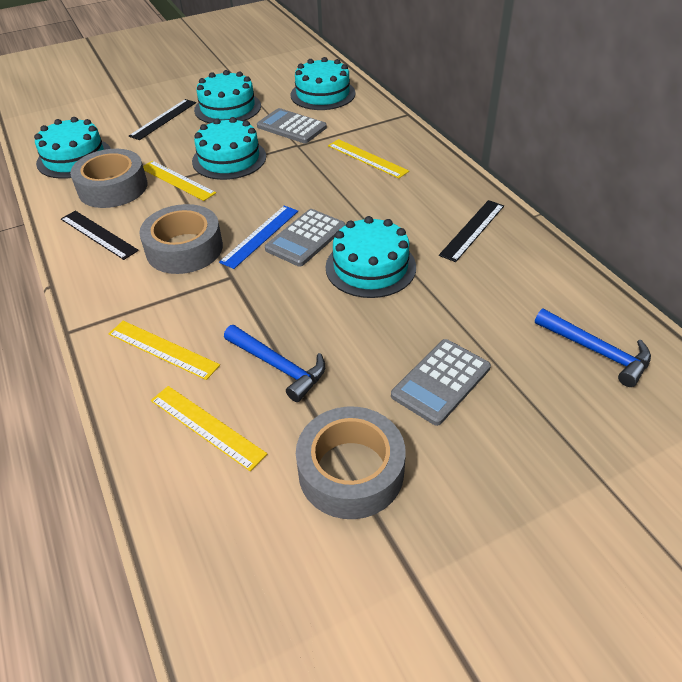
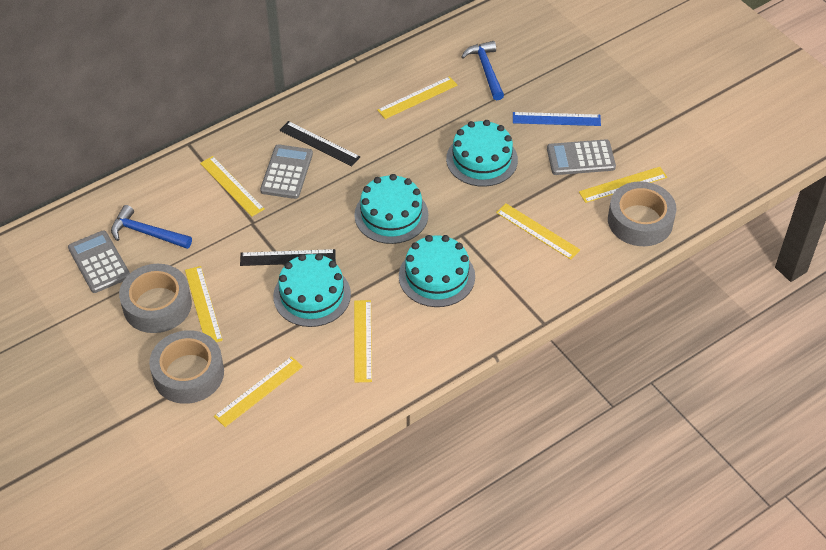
black ruler: [61,211,139,260] [129,99,196,140] [439,200,504,262] = 3 -> [240,249,336,266] [279,121,360,166] = 2
turquoise cake: [34,117,111,179] [192,117,266,180] [194,70,261,123] [290,57,355,110] [326,216,416,298] = 5 -> [273,253,351,327] [354,174,428,244] [399,235,475,307] [446,120,518,187] = 4
yellow ruler: [109,321,220,380] [143,161,216,201] [151,386,267,471] [328,139,409,178] = 4 -> [185,266,223,342] [200,156,265,217] [214,356,303,427] [354,300,372,382] [377,76,458,119] [496,203,580,260] [579,167,667,203] = 7

